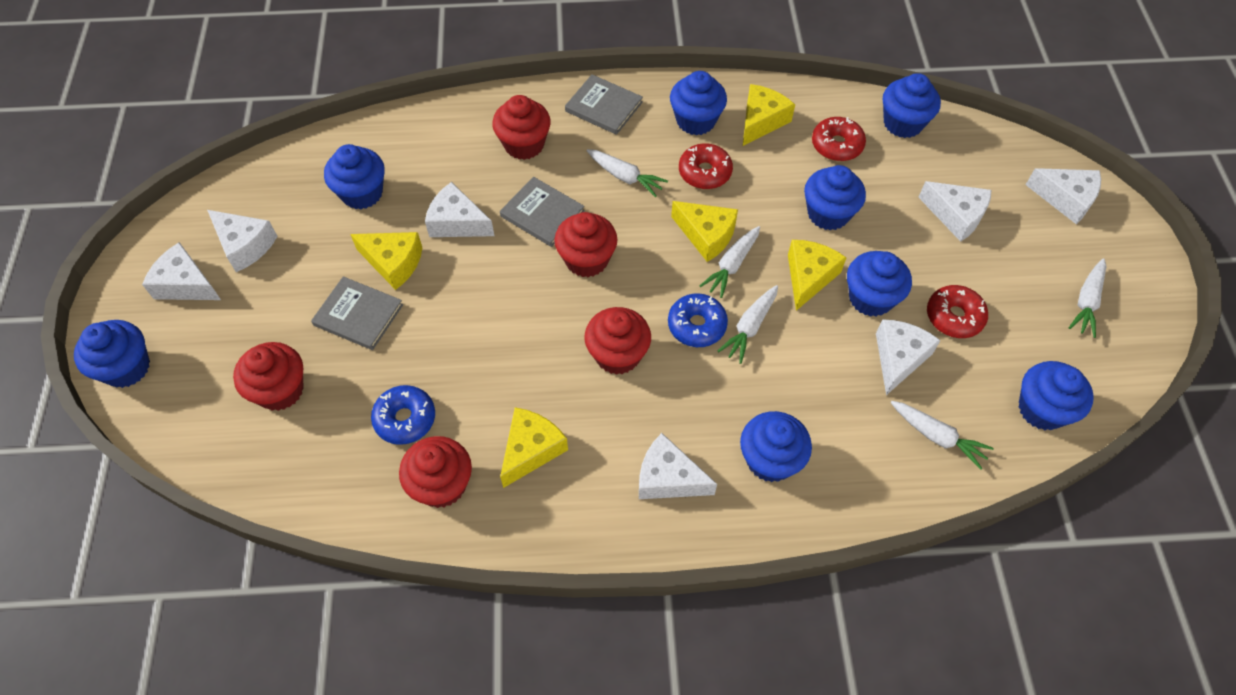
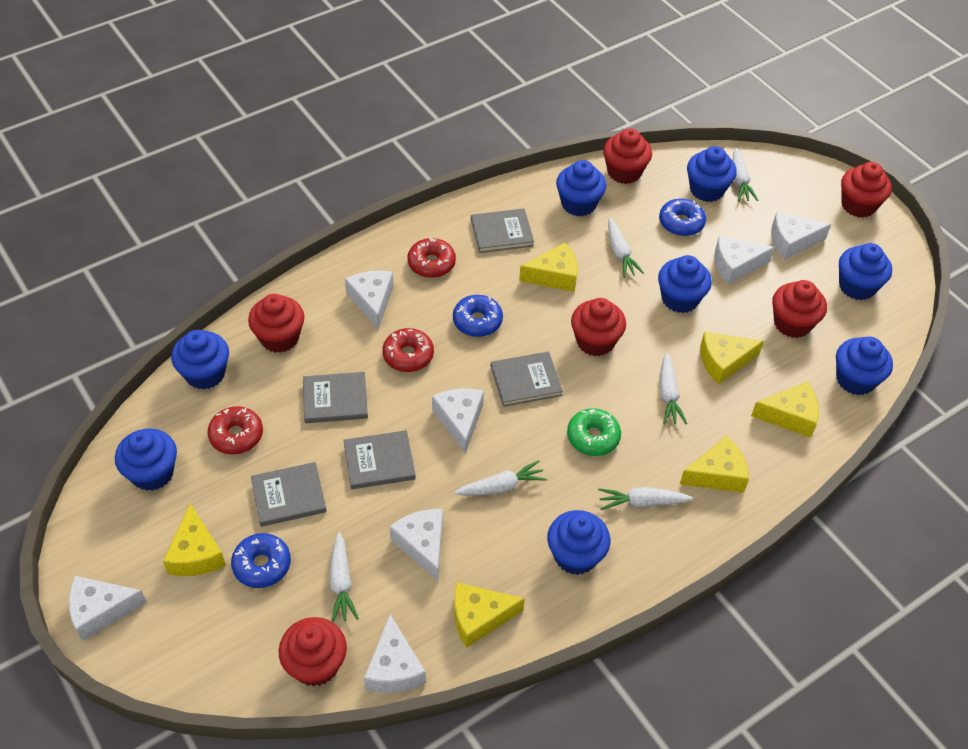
blue donut: [371,385,435,445] [668,293,728,347] = 2 -> [231,533,291,588] [453,295,503,337] [659,199,706,236] = 3
green donut: none = 0 -> [567,408,621,456] = 1
grey book: [311,276,403,350] [500,177,585,247] [565,74,643,135] = 3 -> [251,462,327,527] [303,372,368,423] [343,430,416,489] [471,209,534,253] [490,351,563,407] = 5
red cupcake: [233,342,304,411] [399,436,472,508] [492,95,551,160] [554,212,618,277] [584,307,651,375] = 5 -> [248,294,305,353] [279,617,347,687] [571,298,626,356] [603,128,652,184] [772,280,827,338] [841,162,892,218] = 6
white carrot: [586,149,668,197] [700,226,760,298] [718,285,778,364] [891,401,994,470] [1069,258,1107,338] = 5 -> [329,532,359,623] [454,460,547,495] [598,487,693,510] [608,218,644,277] [660,353,687,425] [732,148,758,201] = 6
yellow cheese: [350,232,422,290] [500,407,568,488] [671,201,738,262] [743,84,795,146] [788,240,846,311] = 5 -> [163,504,226,576] [454,582,525,648] [519,243,578,292] [680,436,749,493] [700,332,764,385] [751,382,819,438] = 6

